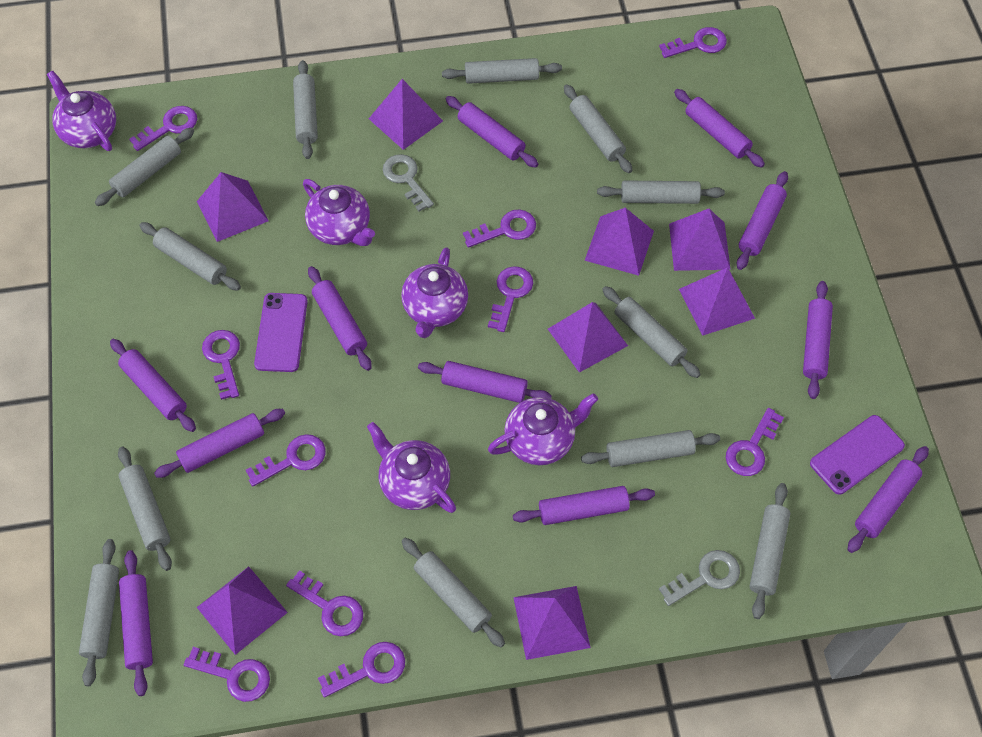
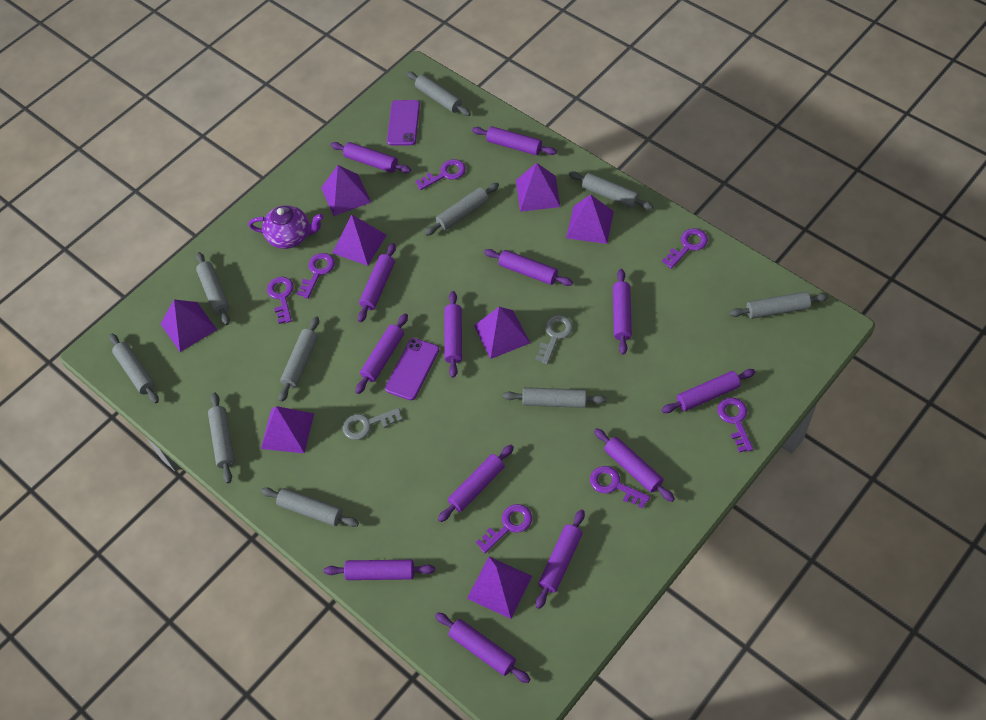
grey rolling pin: [79,539,119,686] [95,128,194,206] [118,447,172,571] [140,222,241,290] [293,60,318,159] [402,538,505,647] [442,58,562,84] [564,84,632,173] [581,430,720,467] [597,180,725,204] [602,286,701,378] [749,483,790,619] = 12 -> [109,334,159,403] [196,252,230,325] [208,392,235,483] [261,487,359,527] [279,316,319,402] [407,71,471,116] [425,183,499,236] [503,387,607,408] [569,171,653,210] [729,291,828,319] = 10
purple key: [129,106,197,151] [184,647,270,702] [202,330,240,400] [246,434,326,487] [286,570,363,636] [318,642,405,698] [463,210,536,248] [488,266,533,332] [659,27,727,58] [726,408,784,476] = 10 -> [267,277,294,324] [297,253,335,299] [415,159,466,190] [476,504,532,553] [590,466,650,509] [662,228,708,269] [718,397,753,453] = 7
purple rolling pin: [110,339,196,432] [119,550,153,696] [154,409,285,478] [308,266,372,371] [418,361,552,403] [446,96,538,168] [513,486,655,525] [674,89,765,168] [737,171,788,270] [803,281,833,399] [847,446,929,553] = 11 -> [324,560,435,580] [331,142,411,173] [356,313,408,394] [358,243,396,322] [435,612,531,683] [438,445,514,522] [444,291,462,378] [472,126,557,155] [484,249,573,286] [536,509,585,609] [594,428,675,502] [613,269,632,355] [661,369,755,413] = 13
purple teapot: [47,71,116,151] [303,179,375,246] [367,422,456,513] [401,247,468,338] [488,393,598,465] = 5 -> [248,205,324,249] = 1

